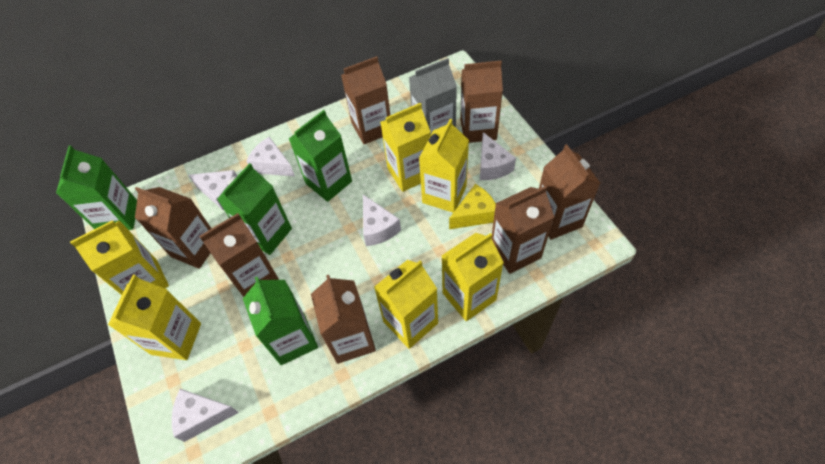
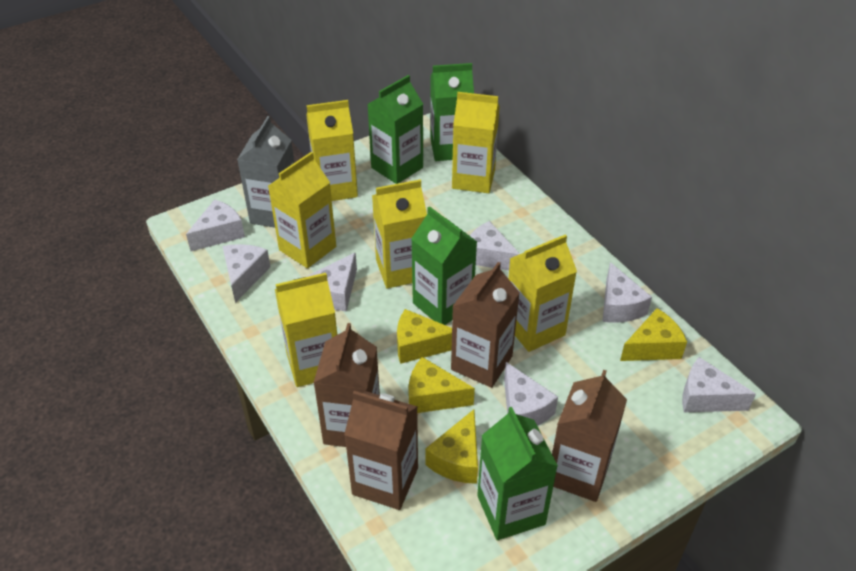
brown carton: [135,187,212,269] [199,213,279,297] [311,275,376,364] [341,56,390,145] [460,60,503,143] [492,186,554,274] [539,144,600,240] = 7 -> [313,323,380,447] [344,391,418,510] [451,262,520,388] [552,370,627,502] = 4
white cheese: [172,389,239,442] [189,170,237,210] [246,137,295,176] [363,195,401,246] [480,132,516,180] = 5 -> [186,199,245,251] [222,244,271,303] [306,252,357,312] [470,221,520,270] [504,362,558,426] [602,262,652,323] [682,357,756,412] = 7
yellow cheese: [449,184,496,229] = 1 -> [397,309,452,364] [408,357,475,413] [425,409,478,484] [620,308,687,361] = 4

